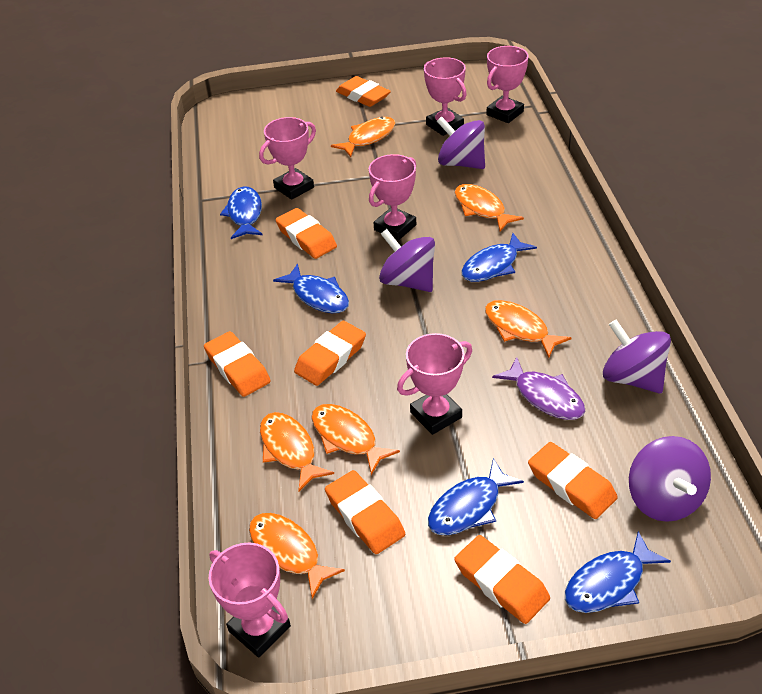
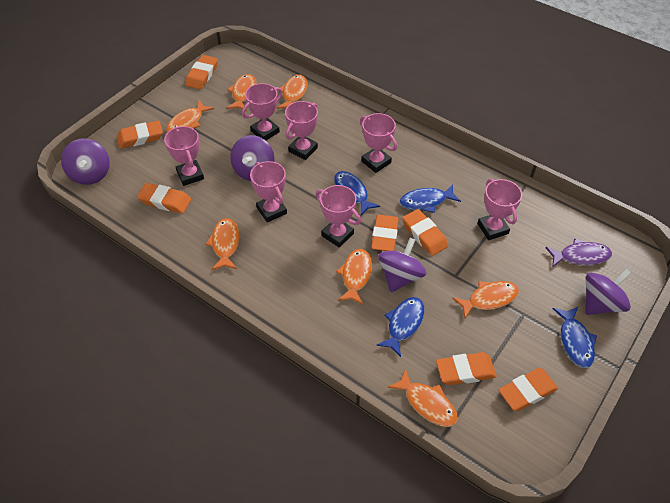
blue fish: [220,186,262,239] [273,263,349,313] [428,458,524,535] [461,233,537,282] [565,531,671,613] = 5 -> [334,171,380,215] [376,297,425,357] [400,184,461,213] [553,306,597,368] = 4
orange fish: [249,513,345,599] [260,412,334,492] [311,404,400,475] [331,117,395,157] [455,184,524,231] [485,300,572,358] = 6 -> [166,100,214,132] [205,218,239,270] [227,74,257,111] [277,75,307,109] [336,249,372,305] [388,368,458,427] [452,281,519,318] = 7
pink trophy: [209,543,291,657] [259,117,316,200] [369,154,416,241] [397,333,472,435] [424,57,467,136] [486,46,529,123] = 6 -> [164,126,204,186] [242,83,282,140] [250,161,287,222] [285,101,318,160] [316,185,361,247] [360,113,397,173] [477,178,522,240] = 7

